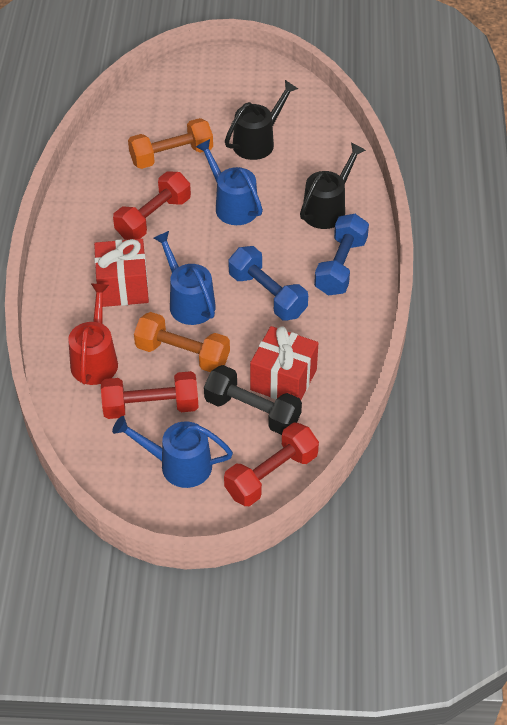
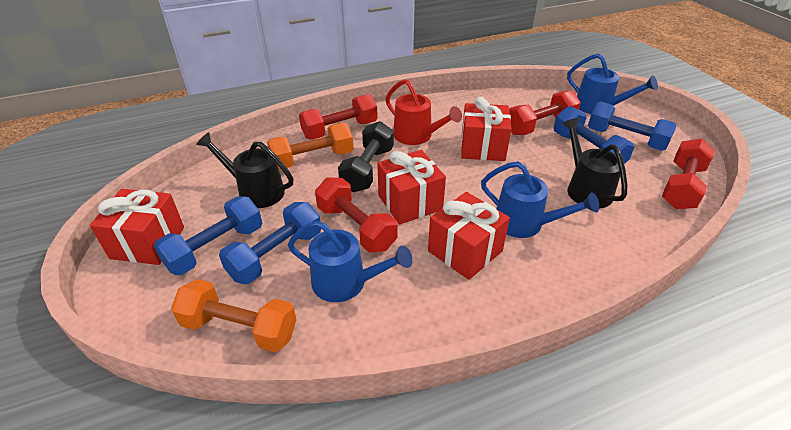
blue dumbbell: [228,246,308,321] [314,214,369,296] = 2 -> [154,196,262,275] [219,202,321,284] [554,106,634,164] [588,102,677,151] = 4
red dumbbell: [101,371,199,419] [113,171,191,240] [224,422,319,506] = 3 -> [299,94,378,139] [315,177,398,253] [509,90,581,135] [662,139,715,209] = 4
red gift: [94,239,149,307] [250,326,318,400] = 2 -> [90,189,184,265] [377,150,446,225] [428,192,510,280] [461,97,511,161] = 4

